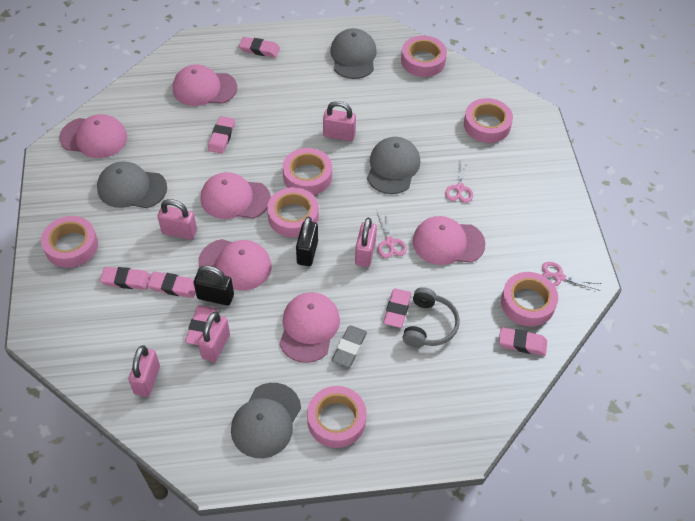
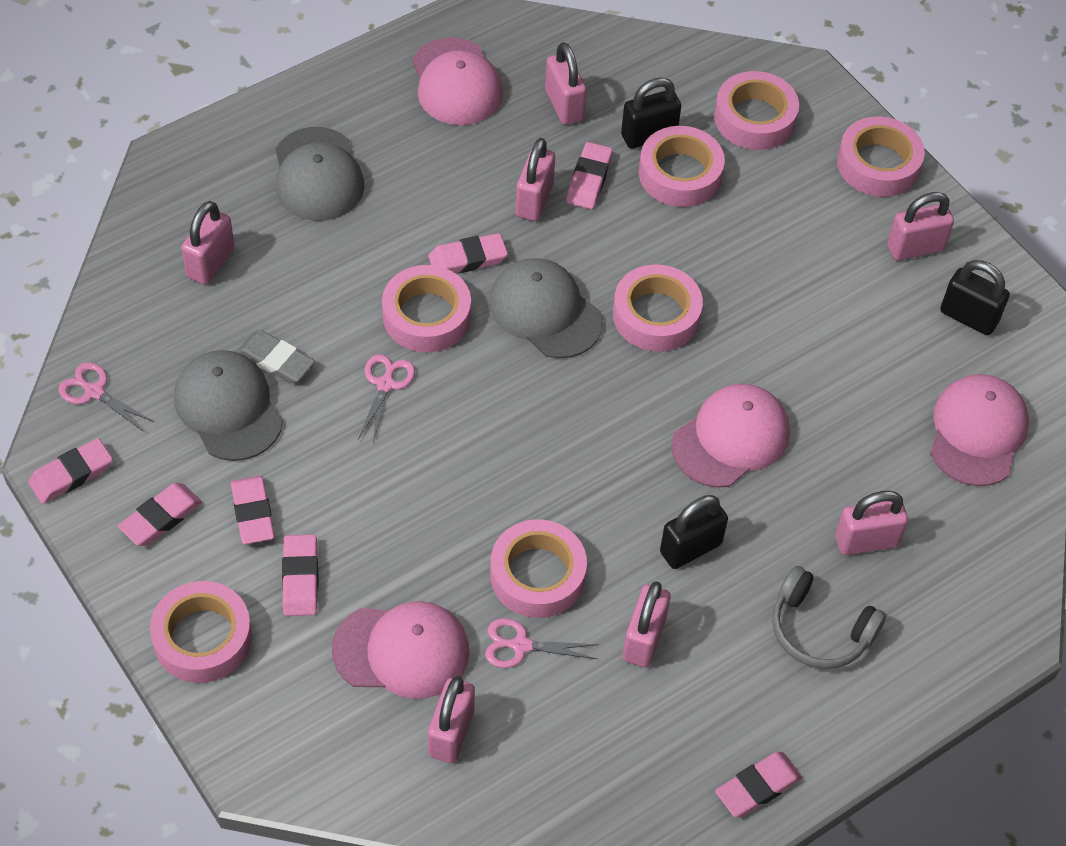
black padlock: [194,265,234,305] [296,217,318,266] = 2 -> [621,77,681,149] [660,495,728,569] [940,260,1010,335] = 3
grey cap: [97,161,167,208] [231,383,301,458] [330,28,377,79] [367,137,420,194] = 4 -> [174,350,283,461] [276,127,364,221] [489,258,603,358] = 3
pink cap: [59,114,127,158] [173,64,237,106] [199,239,272,291] [201,172,271,219] [279,292,340,363] [413,216,486,265] = 6 -> [332,601,470,699] [412,37,503,125] [672,384,790,488] [930,374,1029,486] = 4
pink padlock: [128,345,160,397] [158,199,197,240] [198,312,230,362] [323,101,356,141] [355,218,377,267] = 5 -> [181,201,235,285] [428,676,475,763] [515,138,555,221] [545,42,587,125] [623,581,671,667] [835,491,908,555] [887,192,954,261] = 7

